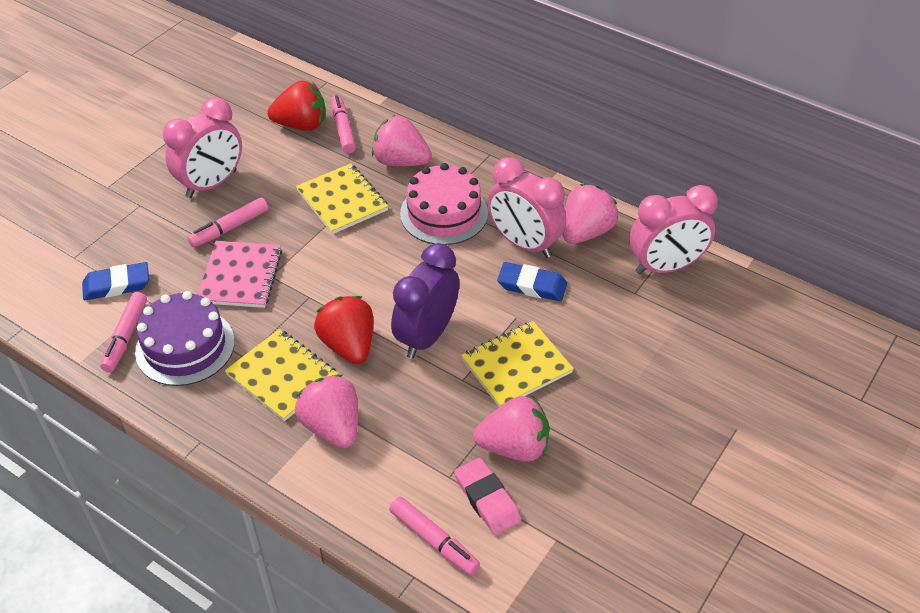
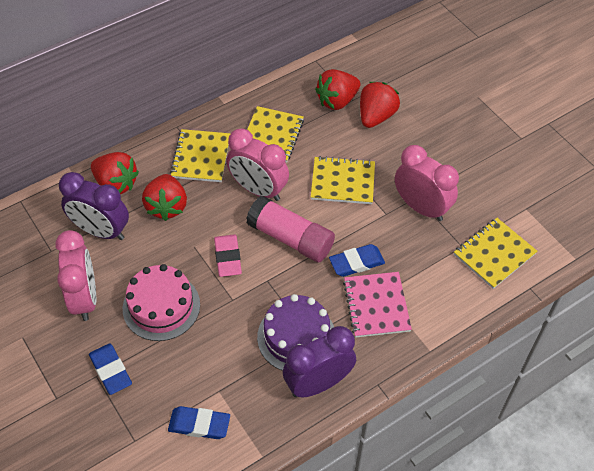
blue eraser: [82,262,149,300] [497,262,567,301] = 2 -> [89,343,132,395] [168,406,230,439] [329,244,385,277] = 3
pink glue stick: none = 0 -> [246,196,335,262] = 1
pink marker: [100,292,147,372] [187,198,268,247] [331,95,356,154] [389,496,480,575] = 4 -> none = 0
pink strawberry: [295,374,358,448] [372,115,432,166] [473,396,549,462] [562,184,618,244] = 4 -> none = 0
purple clock: [391,243,459,359] = 1 -> [59,172,129,240] [283,326,356,397] = 2
red strawberry: [267,80,325,131] [314,296,373,364] = 2 -> [91,152,139,194] [142,174,187,221] [315,69,360,110] [360,82,400,128] = 4
yellow notebook: [225,329,338,421] [296,163,388,234] [461,321,574,407] = 3 -> [170,129,230,182] [247,106,304,162] [311,156,375,204] [454,218,538,289] = 4

